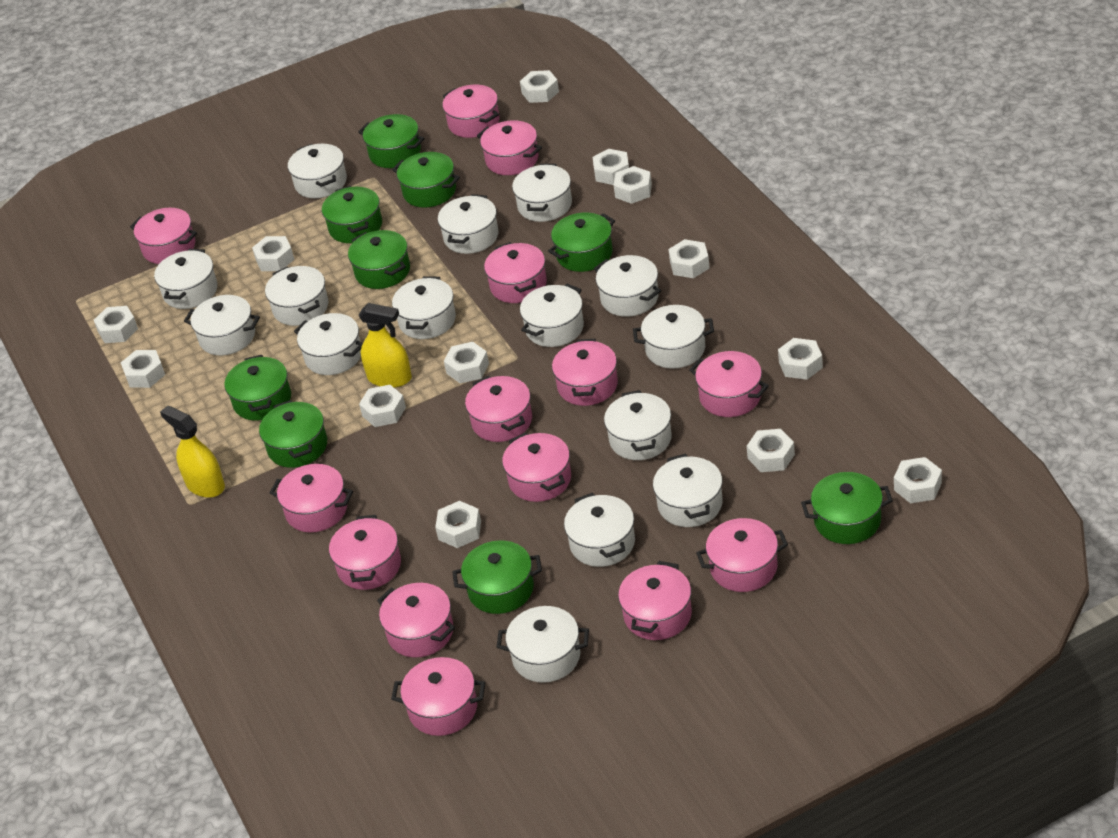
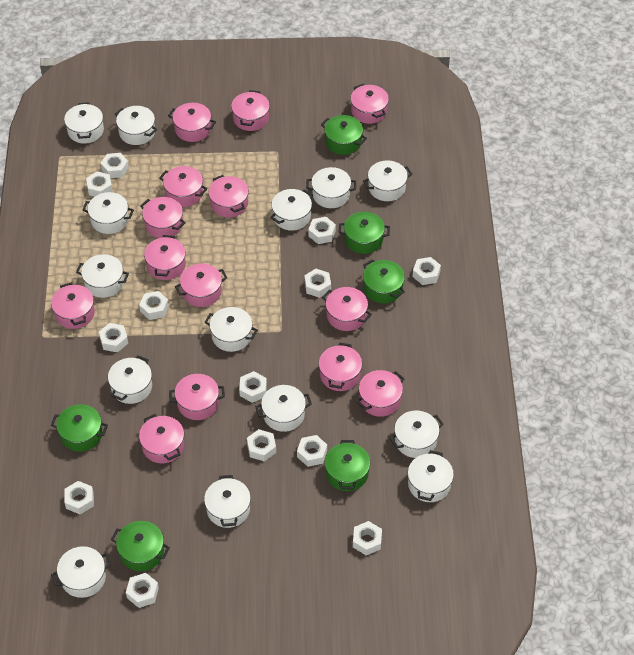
green pot: [225,355,291,421] [259,400,327,468] [322,186,382,243] [348,230,410,289] [358,114,424,168] [392,152,460,208] [452,540,542,614] [548,213,615,272] [801,472,893,544] = 9 -> [51,404,108,452] [111,521,170,571] [321,115,367,155] [324,440,370,491] [338,212,390,254] [363,259,405,303] = 6
white pot: [154,249,218,309] [184,295,260,355] [265,266,328,326] [288,144,347,198] [294,313,363,375] [392,276,456,339] [438,194,499,254] [497,606,589,683] [512,164,572,222] [520,284,584,347] [564,493,635,567] [594,255,661,317] [604,390,672,460] [633,305,714,369] [653,454,723,527] = 15 -> [51,546,112,598] [64,102,104,143] [76,254,129,298] [82,192,134,234] [108,355,152,404] [115,106,157,145] [204,475,251,528] [205,307,258,352] [255,385,312,432] [270,189,313,231] [306,167,356,208] [363,160,412,201] [390,411,444,458] [408,450,454,502] = 14
yellow spray bottle: [160,406,225,498] [358,303,412,388] = 2 -> none = 0

